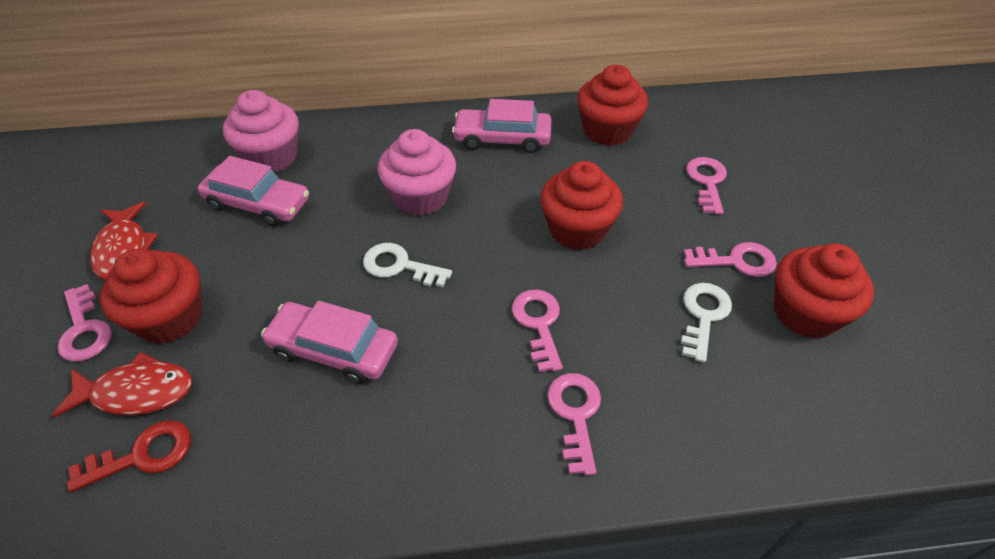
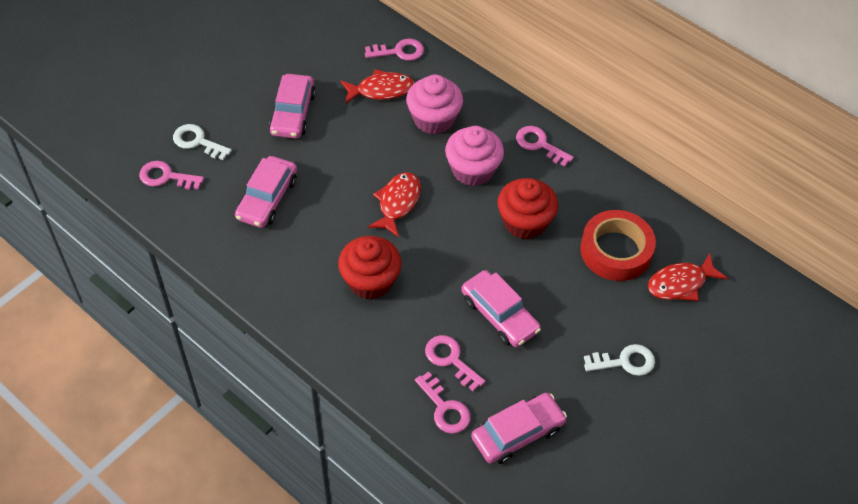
pink car: [198,156,309,227] [261,301,398,384] [452,99,552,153] = 3 -> [235,156,297,228] [269,74,316,138] [461,270,541,347] [471,393,567,464] = 4
red cupcake: [100,248,202,344] [541,161,623,250] [577,65,648,146] [774,244,874,338] = 4 -> [338,236,402,300] [498,178,558,240] = 2
red fish: [52,352,192,418] [90,202,158,280] = 2 -> [341,69,414,104] [368,172,421,237] [648,253,728,301] = 3
red key: [67,420,191,493] = 1 -> none = 0
red tape: none = 0 -> [580,210,656,281] = 1

